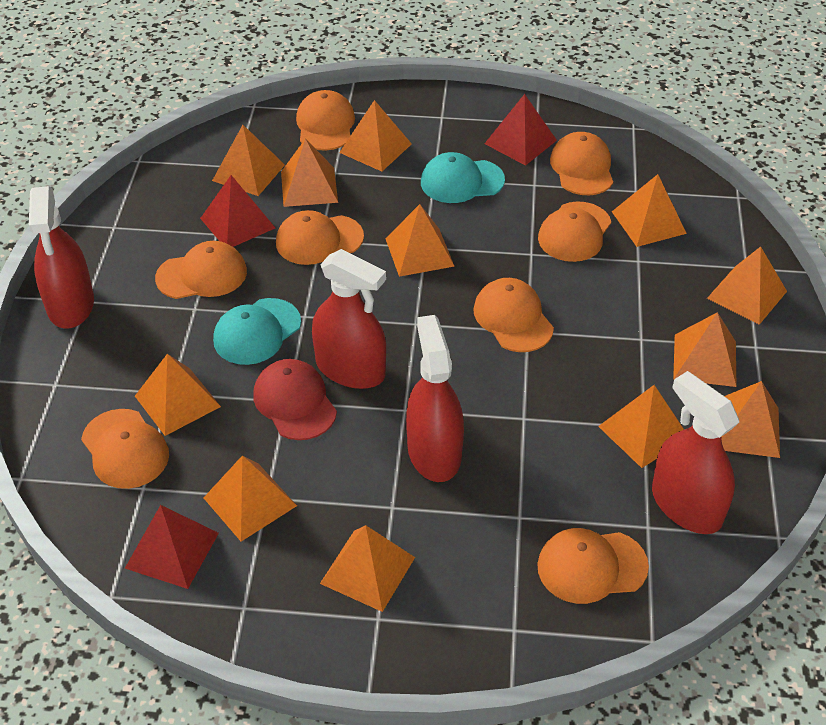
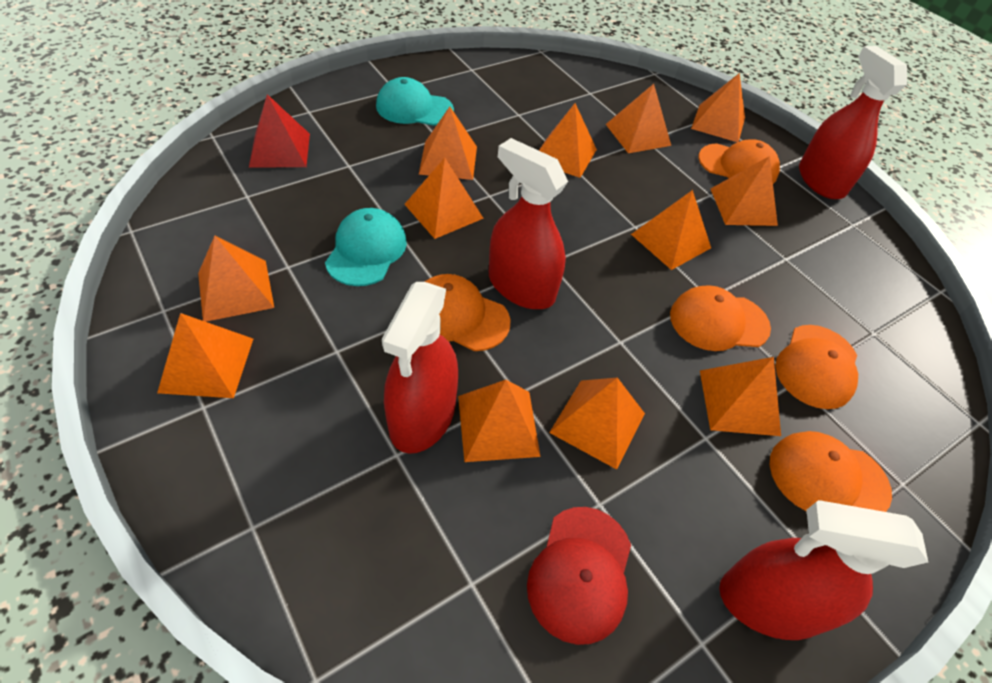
orange cap: [81,409,169,489] [155,241,247,299] [276,210,364,265] [296,90,355,151] [473,278,554,352] [537,528,649,604] [538,201,611,262] [550,132,613,195] = 8 -> [424,274,511,351] [670,285,771,351] [698,140,780,184] [770,431,892,512] [775,325,858,409] = 5
red pyramid: [125,505,219,589] [200,175,275,247] [484,94,557,166] = 3 -> [249,94,310,168] = 1

